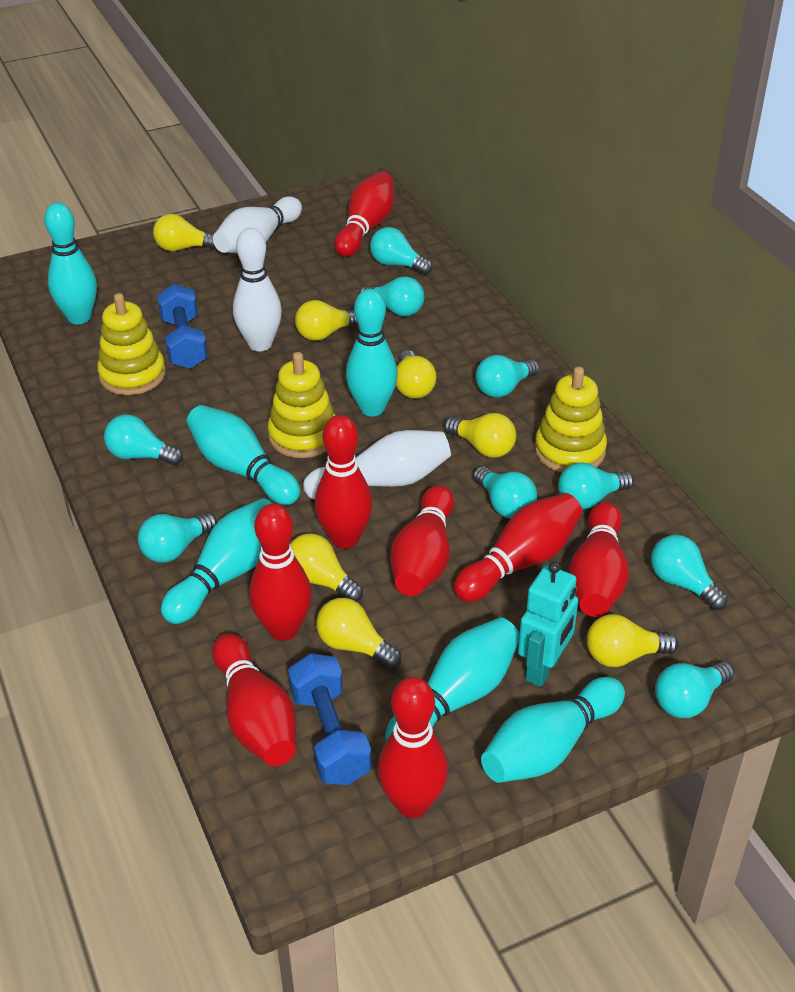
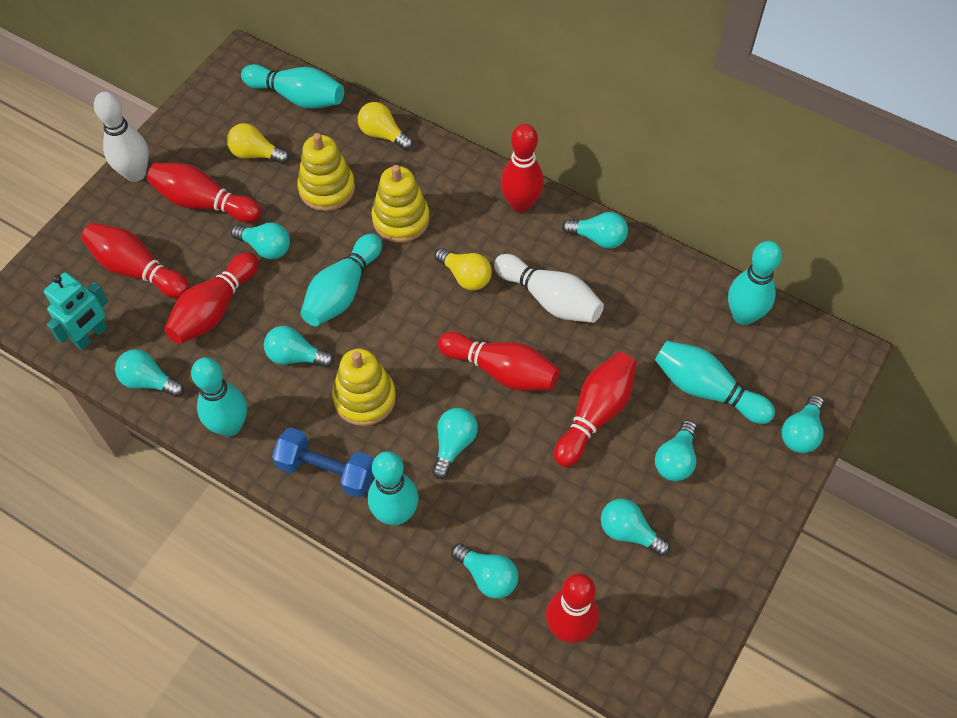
blue dumbbell: [157,284,208,369] [288,653,372,785] = 2 -> [272,428,374,498] = 1
red bowling pin: [212,633,296,766] [249,504,312,641] [315,415,373,549] [335,172,394,257] [377,677,448,818] [390,485,454,596] [454,493,582,602] [568,502,629,617] = 8 -> [81,223,190,299] [147,163,261,223] [164,252,259,344] [438,332,559,391] [500,124,544,213] [546,573,599,643] [554,352,637,467] = 7
white bowling pin: [213,196,302,253] [233,228,282,351] [303,430,451,499] = 3 -> [94,92,149,182] [494,254,604,323] = 2
yellow light bulb: [153,214,217,251] [290,533,363,602] [295,300,358,341] [316,598,401,668] [396,350,437,399] [444,413,516,458] [587,614,679,667] = 7 -> [227,123,289,164] [358,102,413,151] [434,248,492,290] = 3

